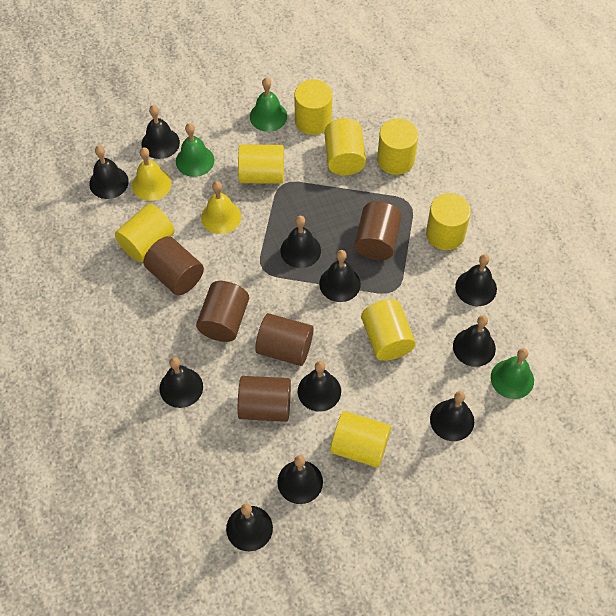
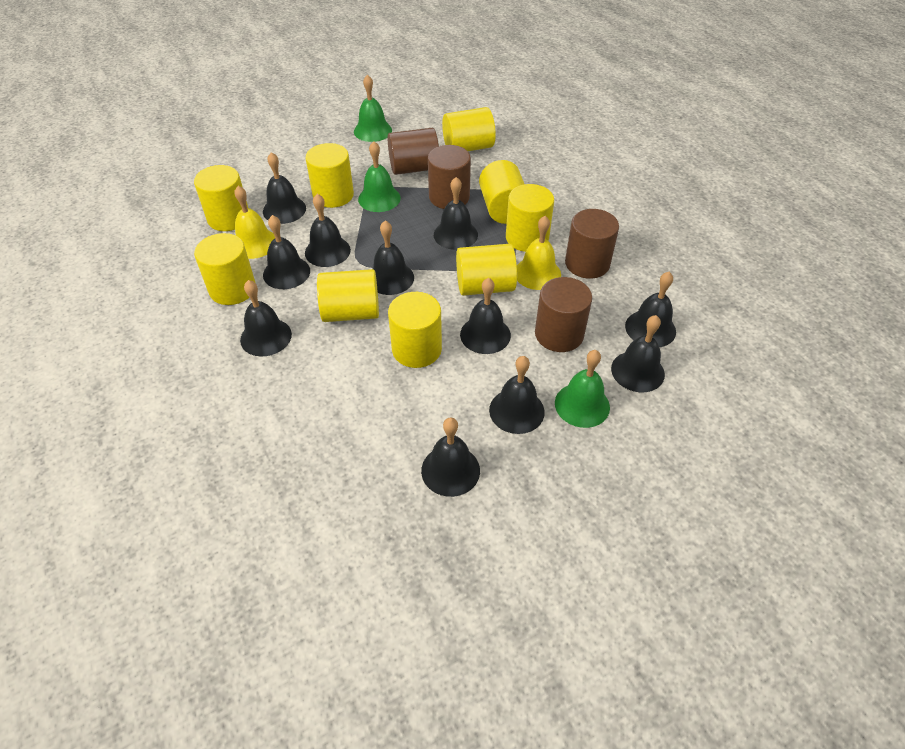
brown cylinder: [143,236,204,295] [196,281,249,342] [238,376,291,422] [255,313,313,366] [354,201,402,260] = 5 -> [388,128,439,175] [428,145,471,209] [535,277,592,352] [565,209,619,279] = 4
yellow cylinder: [115,204,175,262] [238,145,284,184] [294,79,332,135] [324,118,366,175] [330,411,391,468] [361,299,416,361] [377,119,418,175] [426,193,471,250] = 8 -> [194,165,248,231] [194,233,255,305] [305,143,354,208] [317,269,379,322] [388,292,442,368] [442,107,496,151] [456,244,517,296] [479,160,524,224] [506,184,554,252] = 9

